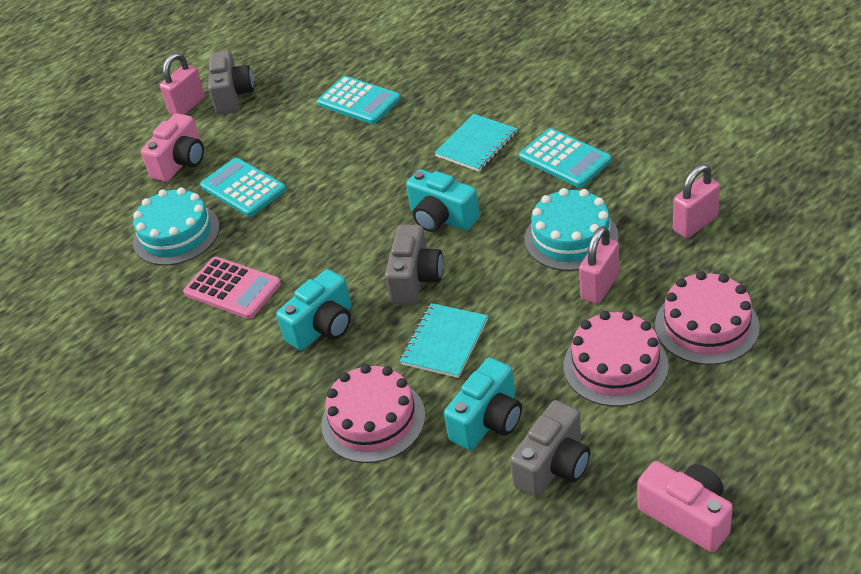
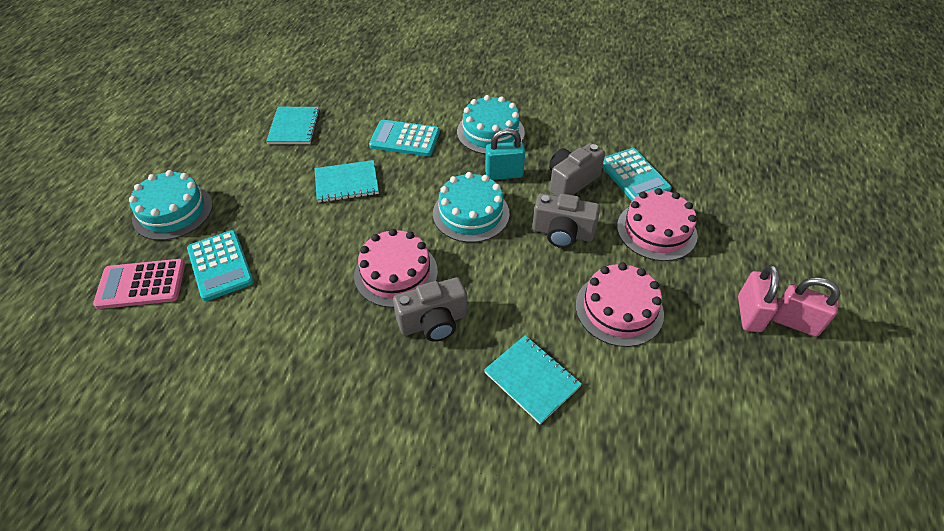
pink camera: [141,113,204,182] [637,461,733,552] = 2 -> none = 0
pink padlock: [160,53,205,115] [579,226,619,304] [673,164,720,238] = 3 -> [738,265,780,332] [772,277,840,337] = 2
turquoise cake: [133,187,220,265] [525,188,619,271] = 2 -> [129,170,213,240] [433,172,510,243] [457,95,525,154] = 3
turquoise camera: [276,269,352,351] [406,169,480,232] [444,358,522,450] = 3 -> none = 0
turquoise notebook: [400,303,488,378] [434,114,517,172] = 2 -> [266,107,320,144] [315,160,379,203] [484,335,582,424] = 3
turquoise padlock: none = 0 -> [485,128,526,180] = 1

